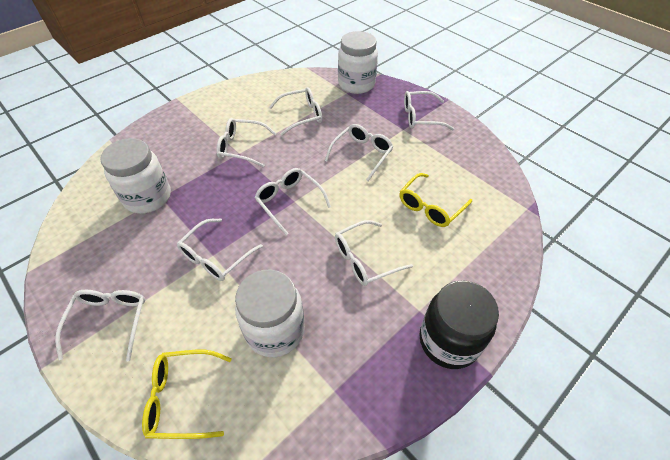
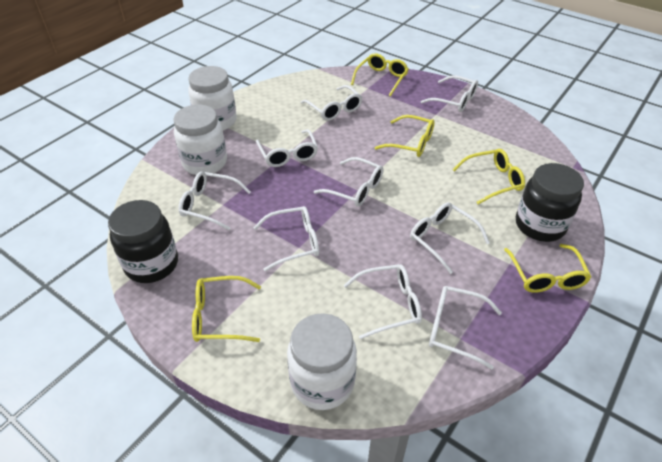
black jar: [419,280,499,369] = 1 -> [108,200,178,283] [516,163,584,242] = 2
white glasses: [55,290,145,361] [177,219,263,281] [216,118,277,167] [254,168,331,235] [269,87,322,136] [325,124,393,181] [335,220,413,286] [404,91,454,130] = 8 -> [179,171,251,230] [253,206,319,271] [256,129,318,167] [301,85,363,121] [314,157,383,207] [344,264,422,339] [410,202,490,274] [421,75,478,112] [429,286,502,369] = 9
yellow glasses: [142,350,232,439] [400,173,472,227] = 2 -> [192,276,261,342] [351,53,409,97] [375,115,435,157] [453,149,525,204] [504,244,591,293] = 5

